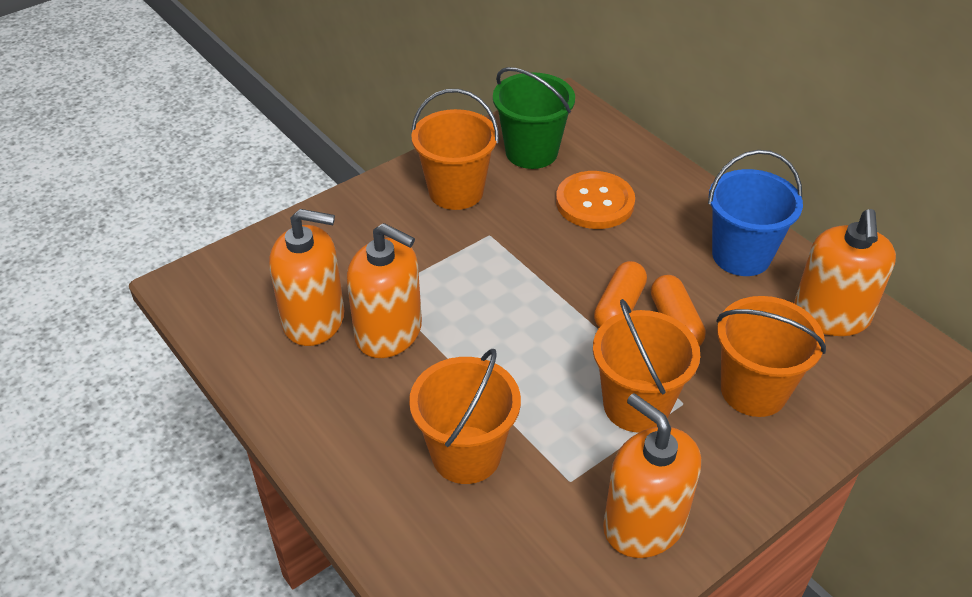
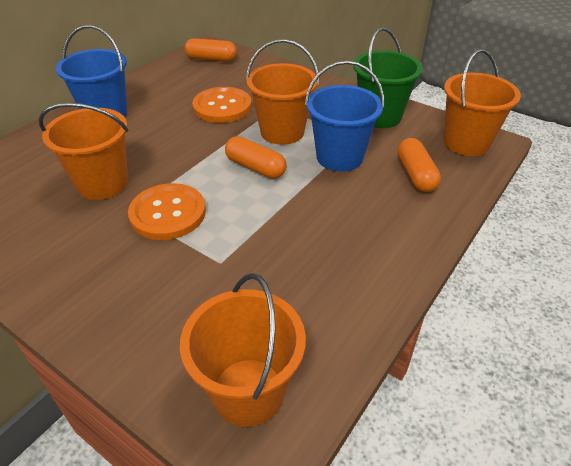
blue bucket: [708,150,803,276] = 1 -> [56,25,127,117] [305,61,384,172] = 2
orange button: [556,171,635,229] = 1 -> [128,183,206,240] [192,87,252,123] = 2
orange capsule: [594,261,647,327] [651,275,706,346] = 2 -> [184,38,237,62] [225,136,287,179] [397,138,441,192] = 3
orange soap dispenser: [269,209,344,346] [346,223,422,358] [603,393,701,558] [794,209,896,336] = 4 -> none = 0

